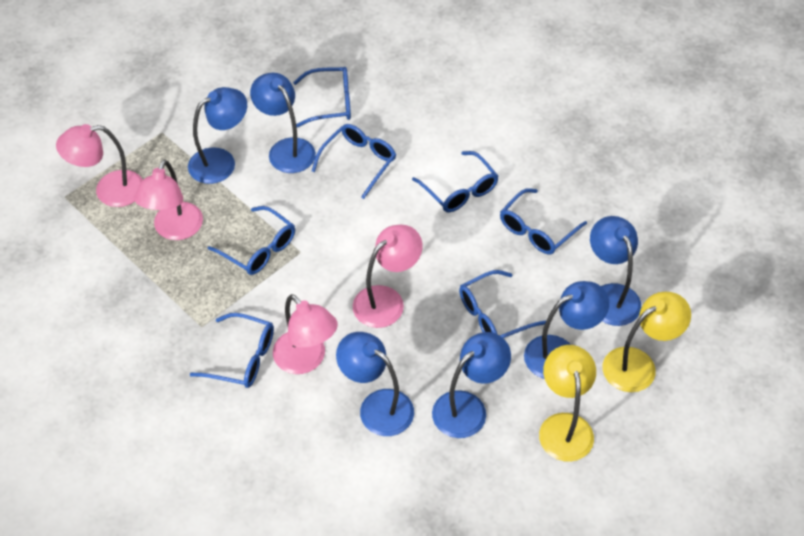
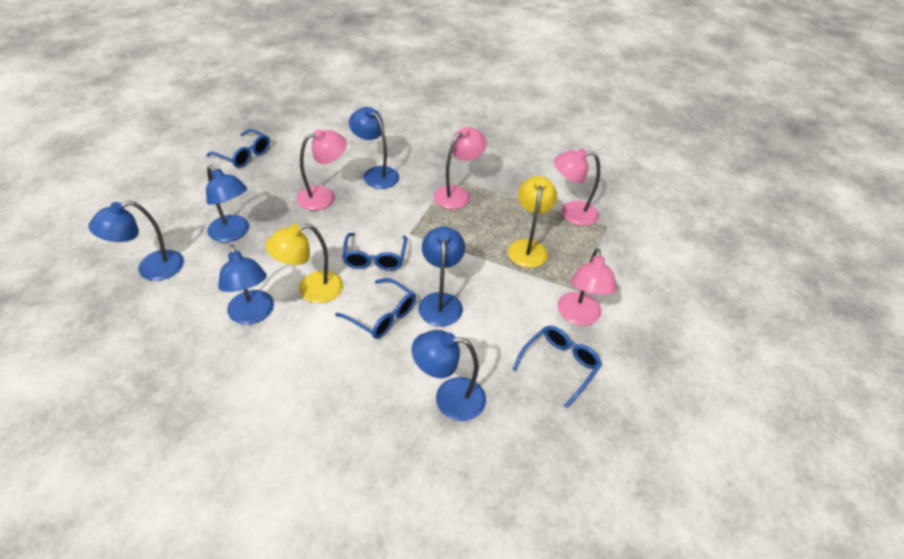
blue glasses: [190,313,274,388] [208,206,295,275] [293,67,351,127] [312,124,396,199] [412,151,498,212] [459,270,546,338] [500,188,587,254] = 7 -> [206,129,270,168] [335,278,416,339] [342,233,407,271] [512,326,602,408] = 4

